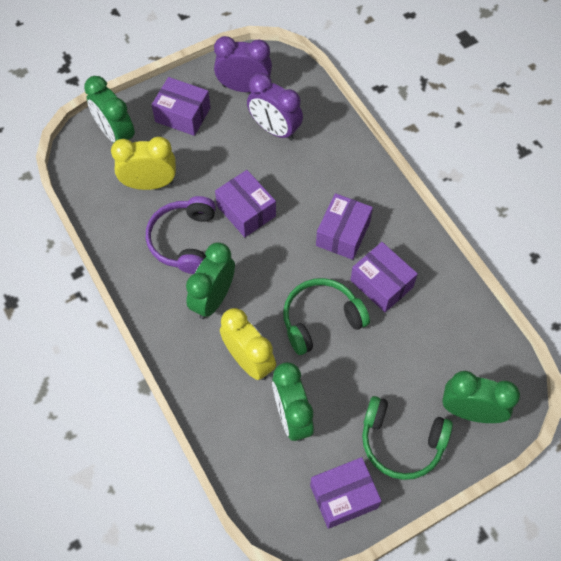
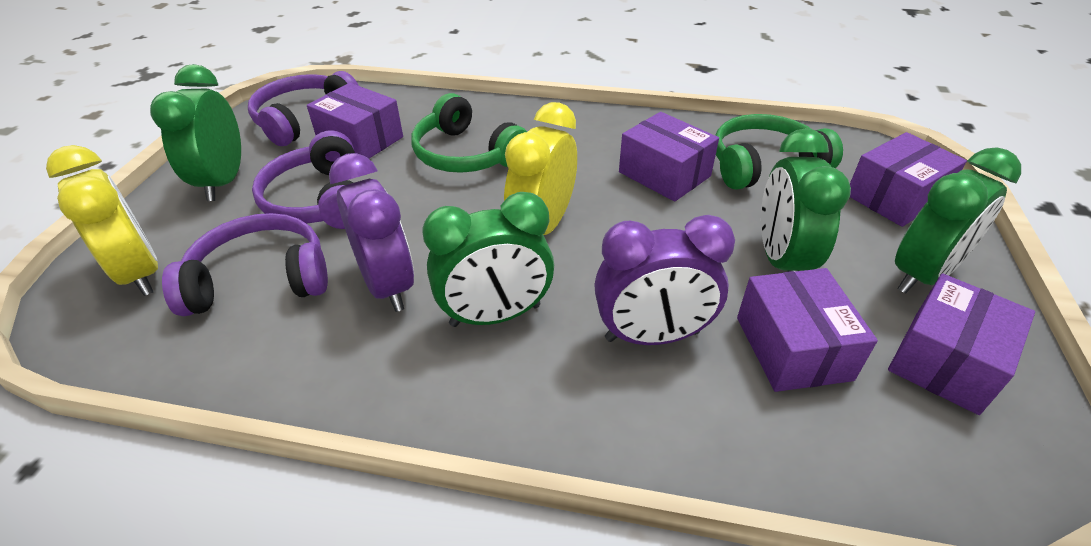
purple headphones: [146,196,216,274] = 1 -> [162,213,328,316] [248,71,359,146] [252,130,355,229] = 3

